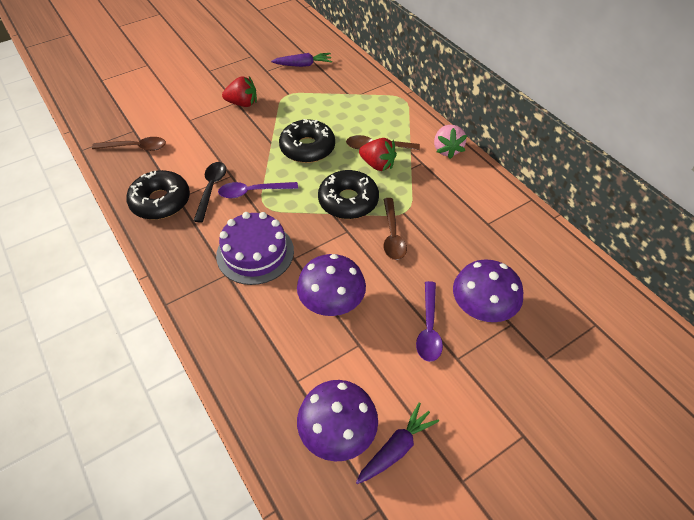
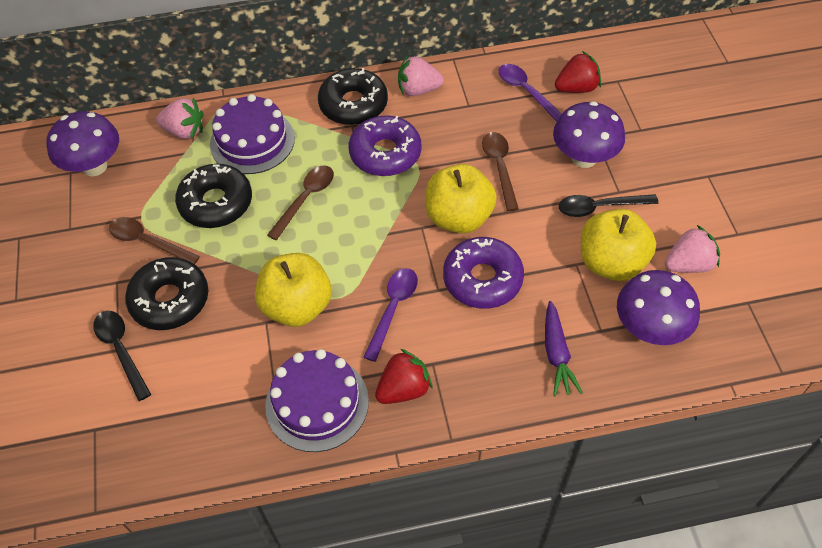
black spoon: [194,162,226,223] = 1 -> [93,311,151,401] [559,194,659,217] = 2
pink strawberry: [434,125,467,159] = 1 -> [156,98,204,139] [398,55,444,96] [665,225,720,273] = 3
purple cake: [216,212,294,285] = 1 -> [210,94,295,174] [265,349,369,452] = 2
purple carrot: [271,53,332,67] [356,402,439,484] = 2 -> [545,301,583,396] = 1
purple donut: none = 0 -> [349,115,422,176] [443,237,524,309] = 2
yellow apple: none = 0 -> [255,253,332,327] [426,164,497,234] [581,209,656,281] = 3

